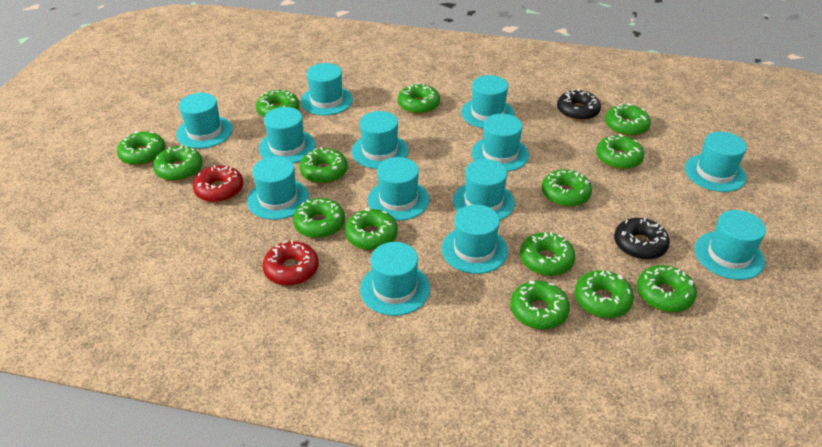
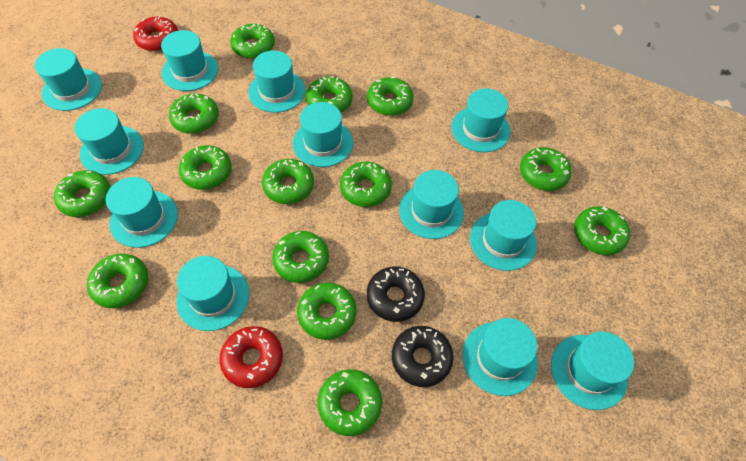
turquoise hat: [176,93,233,149] [247,156,309,220] [259,107,316,163] [301,63,353,115] [352,111,408,169] [360,242,430,316] [368,157,429,221] [442,205,508,274] [453,159,515,220] [461,75,515,128] [472,114,529,172] [685,132,747,192] [695,210,766,280] = 13 -> [35,48,102,111] [74,108,144,175] [106,177,178,248] [161,30,218,91] [176,256,249,331] [248,51,306,113] [293,102,353,167] [399,170,464,239] [451,89,510,152] [462,318,538,396] [470,200,537,271] [551,332,634,410] = 12

